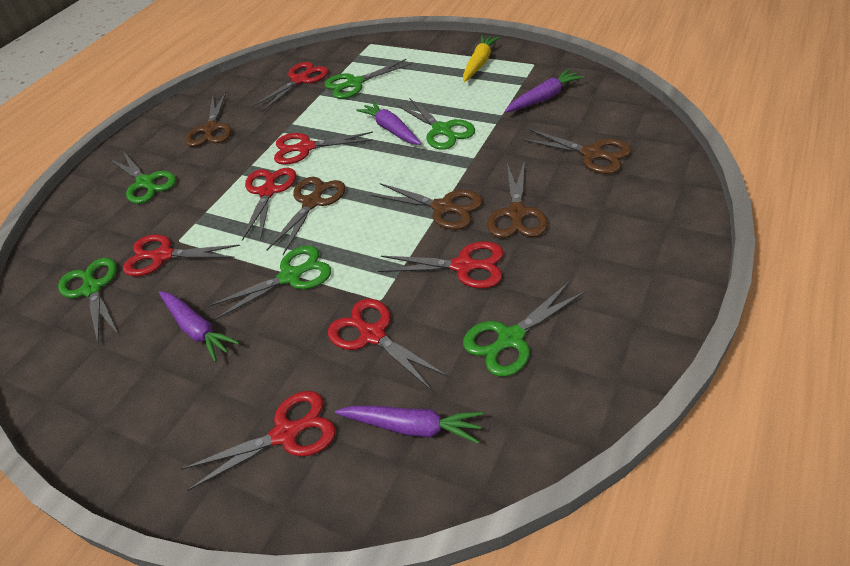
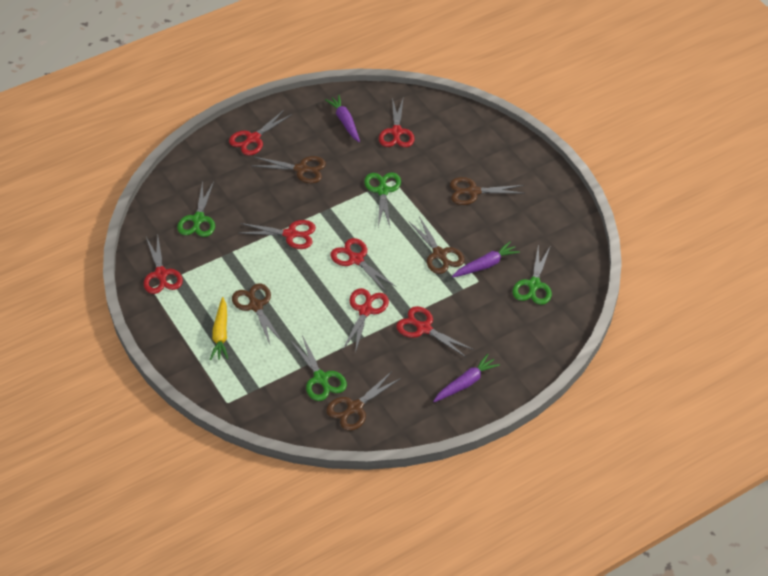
green scissors: [58,258,119,344] [110,151,176,204] [207,245,331,321] [325,59,412,99] [397,98,475,150] [463,281,586,377] = 6 -> [177,180,215,237] [290,335,347,401] [364,172,401,227] [512,244,552,305] = 4
purple carrot: [159,291,239,362] [335,406,483,443] [356,101,421,145] [504,69,584,113] = 4 -> [325,95,360,142] [433,354,500,402] [452,241,520,277] = 3

